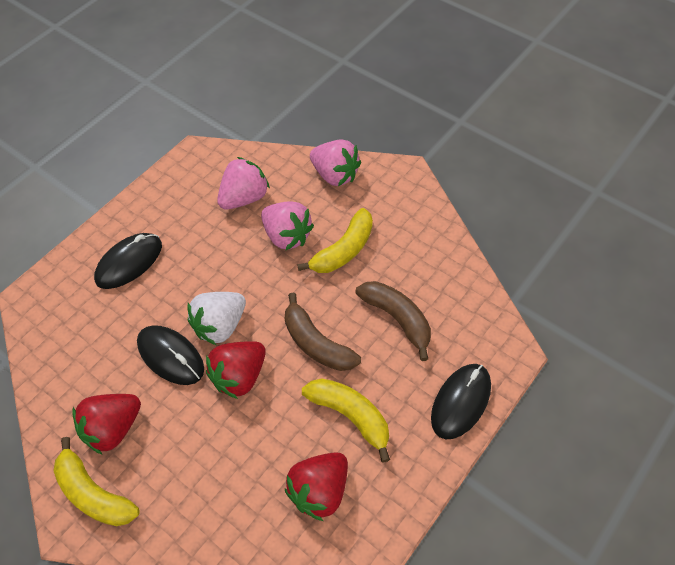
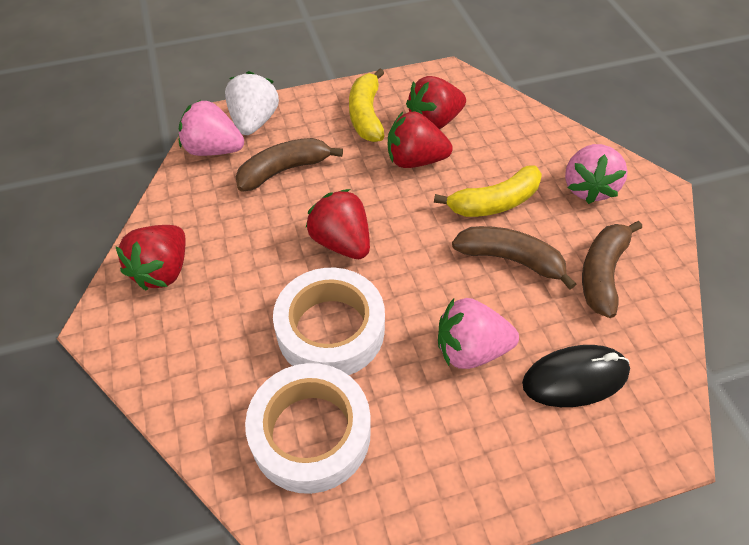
black mouse: [94,233,162,289] [137,325,204,385] [431,364,491,439] = 3 -> [522,345,630,407] = 1
brown banana: [285,293,361,371] [355,281,431,361] = 2 -> [235,138,343,191] [452,226,576,290] [582,221,642,318] = 3
red strawberry: [72,394,141,455] [206,341,266,399] [285,452,348,521] = 3 -> [115,225,186,290] [306,189,370,259] [388,111,453,168] [406,76,466,129] = 4
white tape: none = 0 -> [245,363,371,494] [273,268,385,375] = 2
yellow banana: [53,437,140,526] [297,208,373,273] [302,378,390,463] = 3 -> [349,68,385,142] [434,165,542,217] = 2

